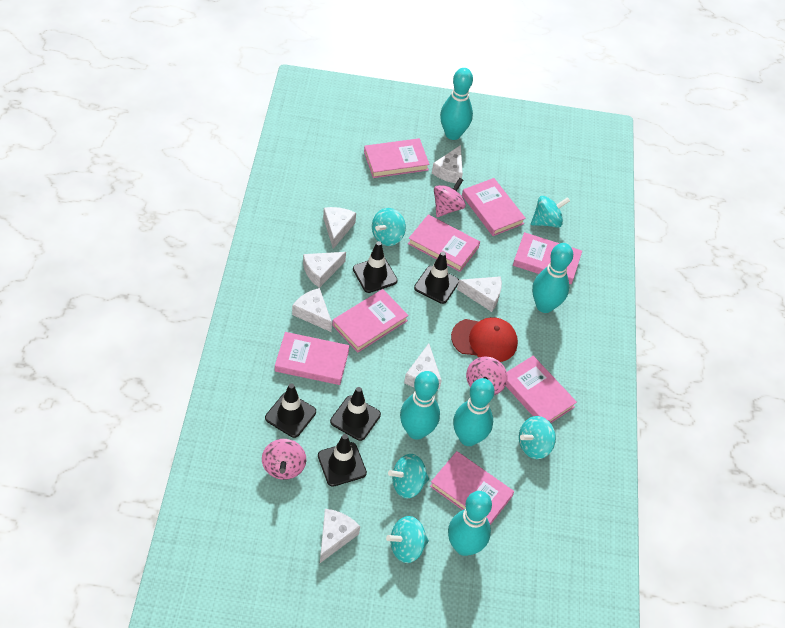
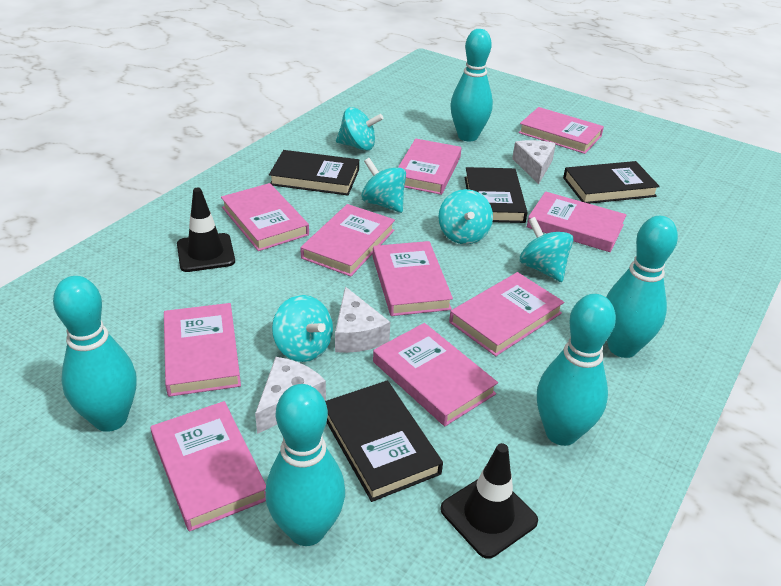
black book: none = 0 -> [269,150,359,195] [325,380,443,502] [465,167,528,223] [563,161,660,204] = 4
black traffic cone: [265,383,316,438] [318,434,367,487] [330,387,381,441] [353,241,398,293] [414,251,459,304] = 5 -> [177,188,235,272] [440,443,538,559] = 2
pink book: [275,332,350,385] [332,289,409,353] [364,138,430,178] [408,214,480,272] [430,451,514,525] [462,178,526,236] [506,356,577,423] [513,232,582,284] = 8 -> [150,401,266,532] [164,303,241,397] [221,183,309,251] [300,204,395,277] [373,241,453,316] [373,323,498,426] [398,138,461,195] [449,272,564,356] [518,107,604,154] [527,191,626,252] = 10
pink spinning top: [262,439,306,480] [434,178,466,217] [466,357,507,395] = 3 -> none = 0
red cap: [451,317,518,362] = 1 -> none = 0
white cheese: [292,288,332,332] [303,252,346,288] [320,509,360,563] [323,207,356,249] [404,343,442,389] [432,145,463,183] [457,276,502,312] = 7 -> [255,357,326,434] [335,287,390,353] [512,140,556,184] = 3

